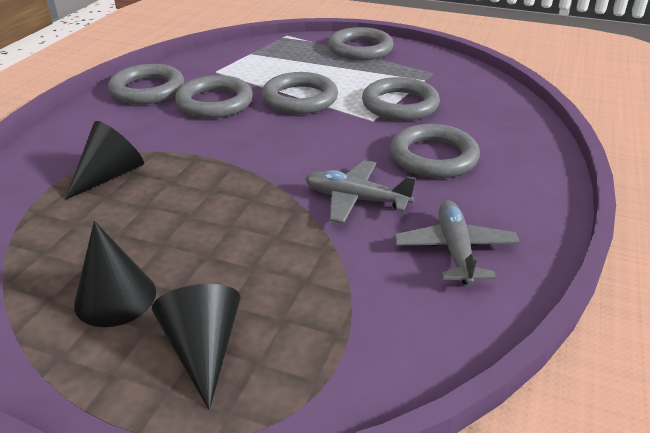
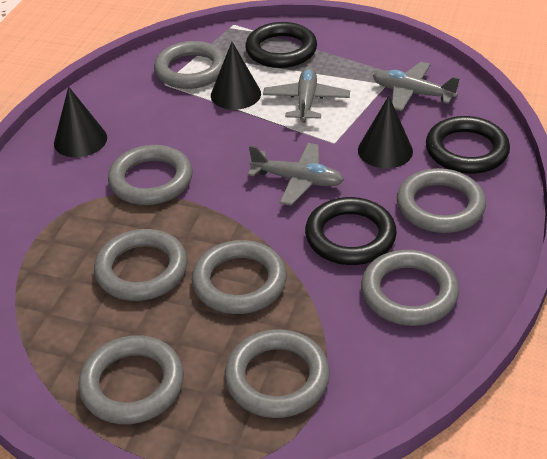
black ring: none = 0 -> [245,22,317,68] [305,197,397,265] [426,116,510,174] = 3
grey plane: [305,160,416,223] [394,200,520,286] = 2 -> [248,143,344,206] [263,66,350,122] [373,62,460,111] = 3
grey ring: [108,64,184,104] [175,75,253,118] [262,72,338,114] [328,27,394,60] [362,77,440,121] [390,124,480,178] = 6 -> [78,335,184,424] [94,229,188,301] [108,145,192,205] [154,41,226,89] [192,240,287,314] [225,329,330,418] [361,250,459,326] [397,168,486,233] = 8

